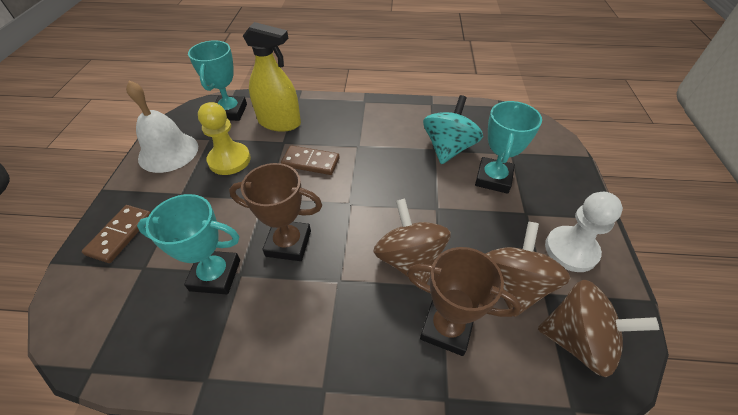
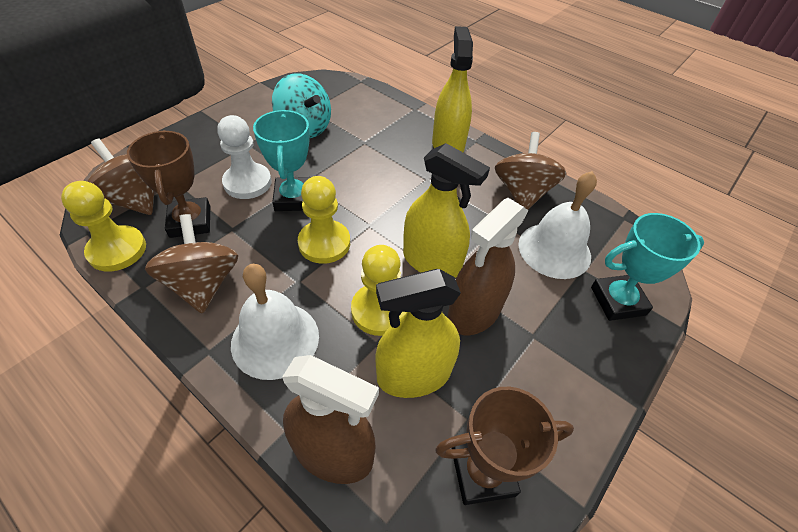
brown domino: [82,205,151,263] [281,145,339,175] = 2 -> none = 0
brown spray bottle: none = 0 -> [282,355,379,484] [447,198,528,335] = 2
turquoise trophy: [137,194,240,294] [188,40,247,121] [475,101,542,194] = 3 -> [253,110,311,211] [591,213,704,321] = 2
white bell: [126,80,198,173] = 1 -> [231,264,319,380] [519,171,597,279] = 2
yellow pawn: [198,102,251,175] = 1 -> [61,181,146,272] [298,176,350,264] [351,245,407,336] = 3
yellow spray bottle: [243,22,301,132] = 1 -> [376,269,461,398] [403,143,490,278] [432,26,473,152] = 3

